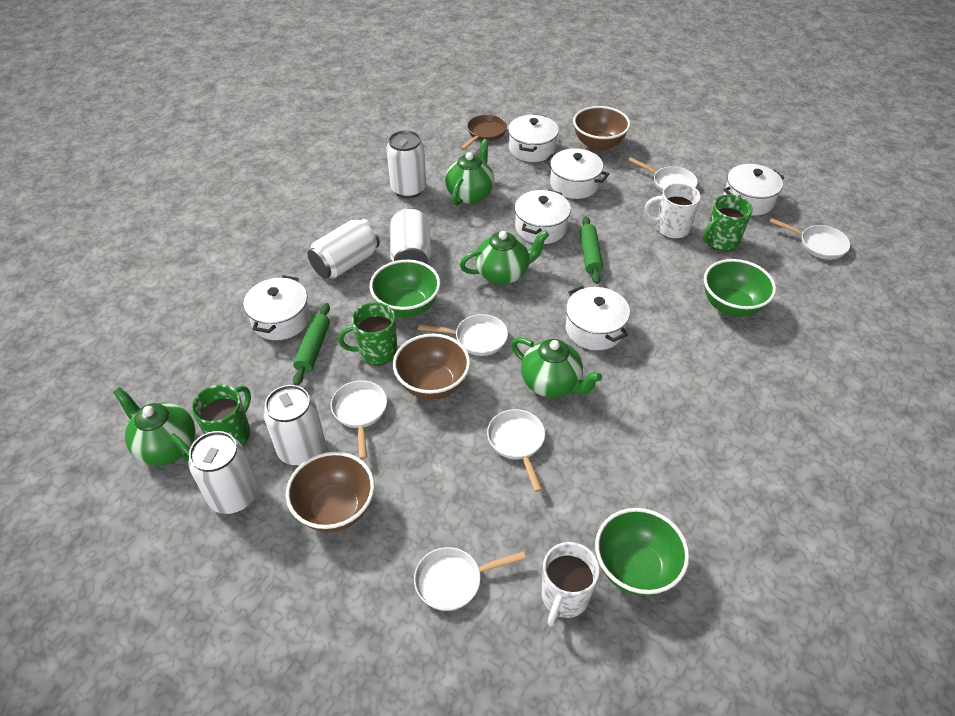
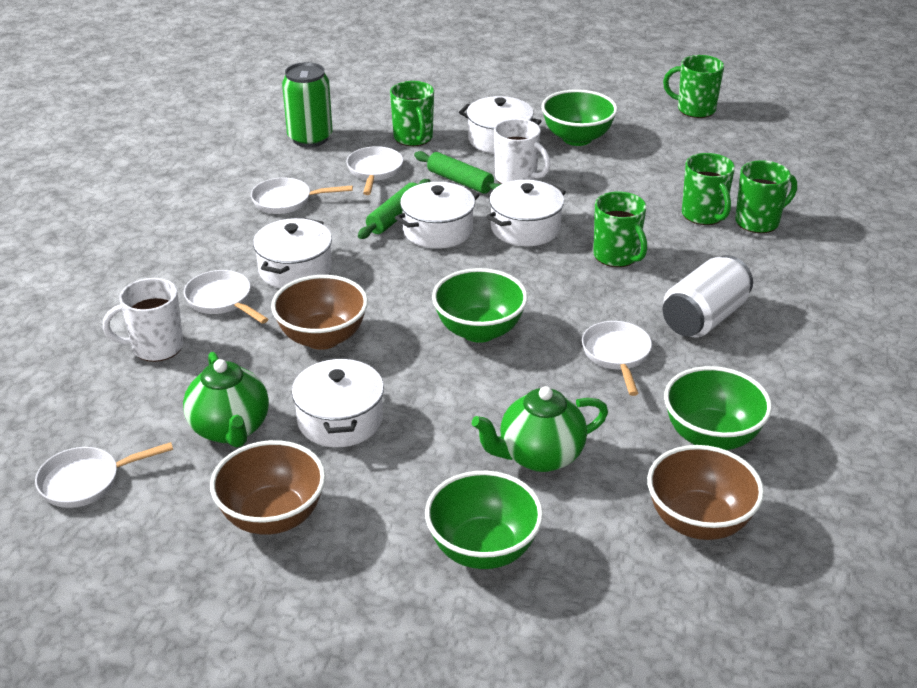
brown pan: [461,115,507,150] = 1 -> none = 0
green bowl: [370,260,440,317] [595,508,689,596] [704,259,776,317] = 3 -> [425,471,543,569] [432,268,528,343] [541,89,618,146] [664,366,772,450] = 4
green can: none = 0 -> [282,62,333,147] = 1
green mug: [191,384,251,446] [338,302,397,366] [703,194,753,251] = 3 -> [390,81,434,146] [593,192,647,267] [663,55,724,118] [682,153,735,225] [735,160,797,233] = 5
green teapot: [113,387,195,466] [445,139,494,206] [460,230,549,285] [511,337,602,398] = 4 -> [183,352,269,448] [472,386,608,472] = 2
white can: [188,431,258,514] [263,385,325,466] [308,218,380,279] [386,130,426,198] [390,208,431,264] = 5 -> [663,255,753,337] = 1
white pan: [331,380,387,459] [414,547,526,611] [418,314,508,356] [487,409,545,492] [628,157,698,193] [769,218,850,260] = 6 -> [35,442,173,508] [184,270,268,324] [251,178,353,214] [347,146,403,195] [582,321,652,396] = 5
white pot: [243,275,310,340] [508,114,559,162] [514,189,571,244] [544,149,609,199] [565,286,630,350] [723,164,784,216] = 6 -> [253,218,332,289] [292,357,384,447] [395,182,480,249] [459,96,541,154] [486,180,566,246] = 5

